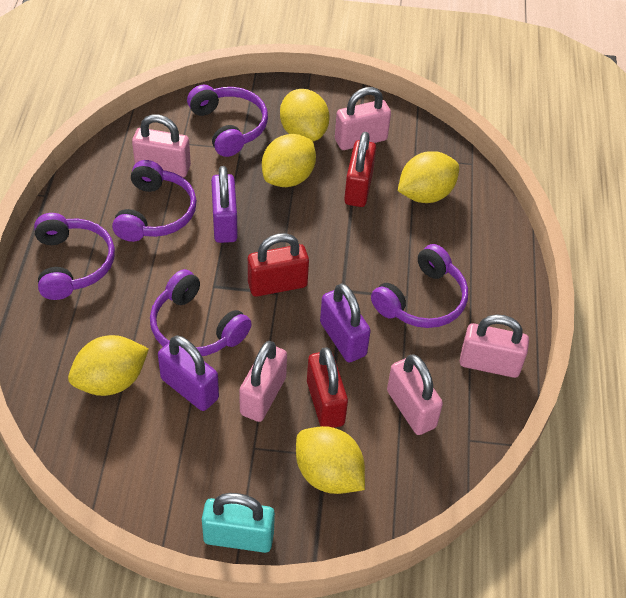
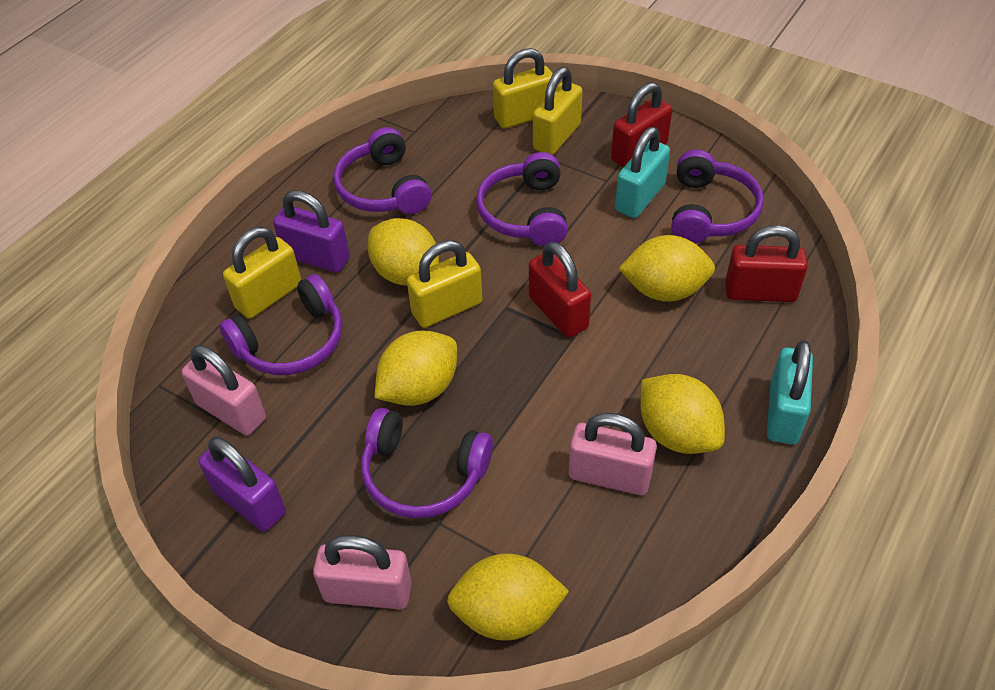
pink padlock: [132,114,191,177] [239,341,287,422] [335,87,391,150] [387,354,443,435] [460,314,529,378] = 5 -> [182,345,266,436] [313,535,412,609] [569,413,657,495] = 3
purple padlock: [158,336,219,411] [211,166,238,243] [320,283,371,362] = 3 -> [198,437,286,532] [273,190,350,273] = 2
turquoise padlock: [202,493,275,553] = 1 -> [615,127,670,218] [767,340,813,445] = 2
yellow padlock: none = 0 -> [223,227,301,319] [407,240,483,328] [493,48,553,129] [533,67,583,155] = 4

